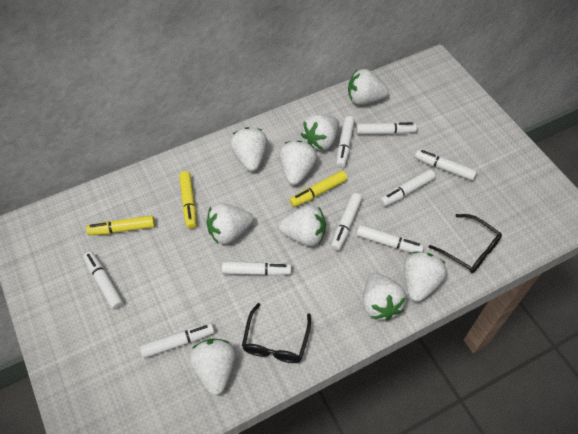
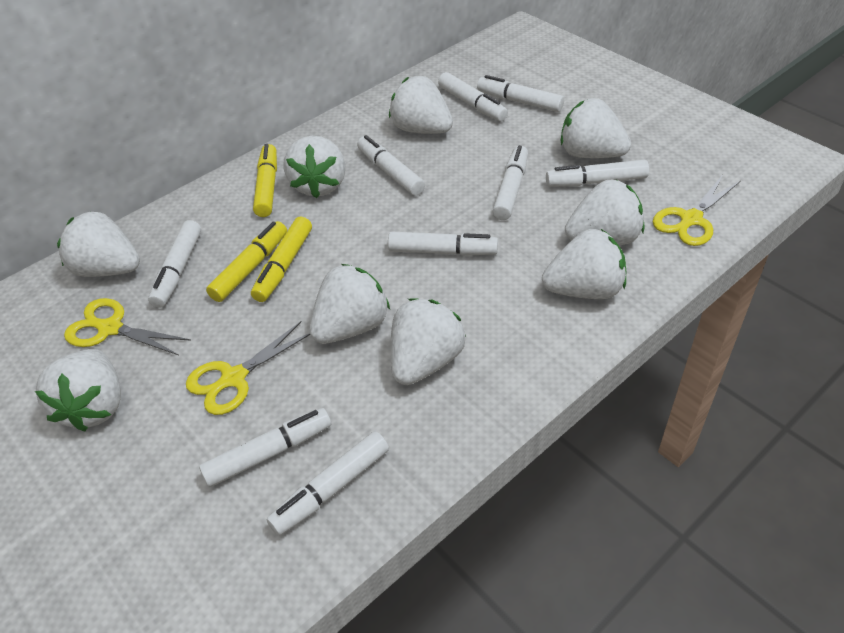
black glasses: [242,303,311,363] [429,214,502,273] = 2 -> none = 0
yellow scissors: none = 0 -> [64,298,191,355] [186,321,310,415] [652,175,740,246] = 3

